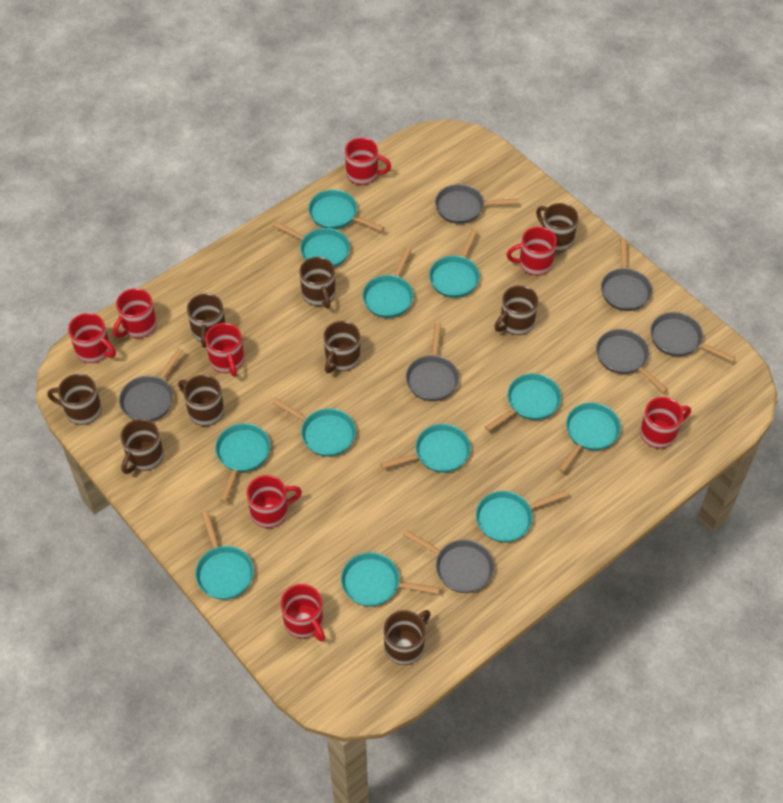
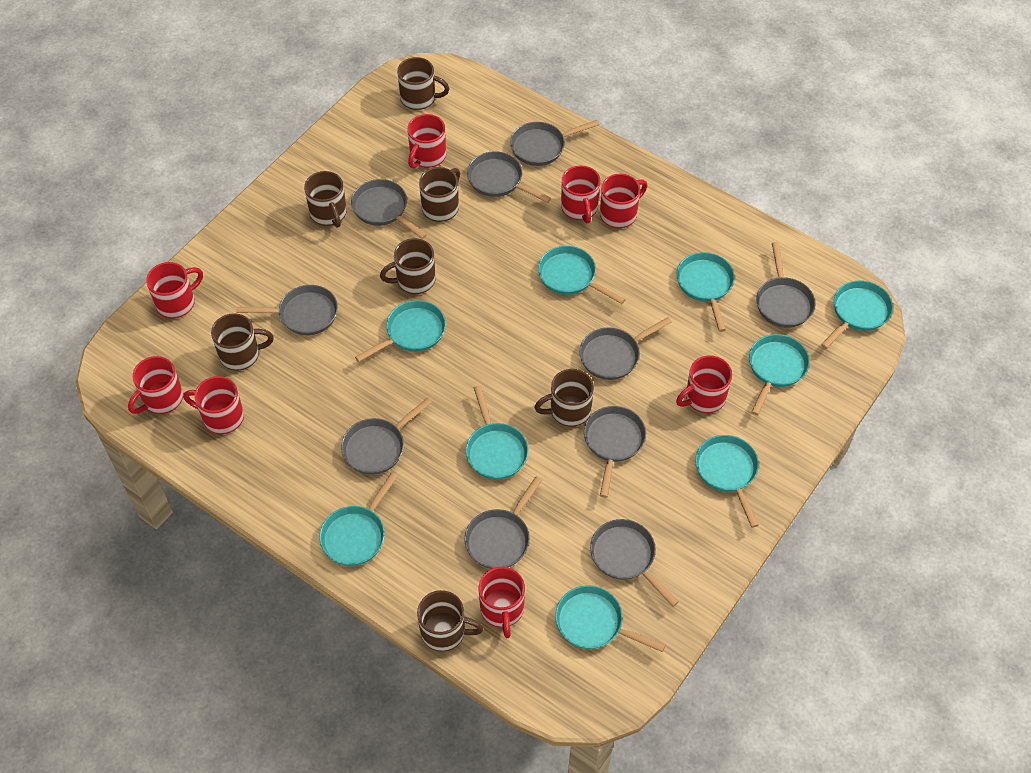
brown mug: [47,374,102,425] [120,419,164,474] [178,375,224,426] [187,293,225,348] [300,257,336,308] [324,321,360,373] [384,610,431,665] [494,285,538,335] [536,203,578,251] = 9 -> [211,313,274,371] [304,171,347,228] [380,238,435,294] [397,57,450,110] [417,590,484,651] [419,167,460,222] [534,369,594,427] = 7
grey pan: [119,348,183,421] [403,529,494,593] [406,323,459,401] [435,184,518,224] [596,329,668,393] [601,238,652,311] [650,312,736,362] = 7 -> [236,285,338,335] [341,398,432,475] [351,179,427,239] [464,476,542,569] [467,151,551,203] [510,120,599,166] [579,317,672,380] [584,406,646,498] [590,519,679,607] [756,242,815,328] = 10
turquoise pan: [195,511,254,600] [215,423,270,502] [272,221,350,267] [272,398,356,457] [308,190,385,232] [341,552,440,606] [362,247,414,318] [380,424,471,473] [429,229,480,298] [476,490,568,542] [485,373,561,431] [558,403,621,473] = 12 -> [319,472,398,566] [355,300,446,362] [466,385,529,480] [538,246,626,304] [555,585,665,652] [676,252,735,332] [695,435,759,528] [749,334,810,415] [821,280,893,349] = 9

